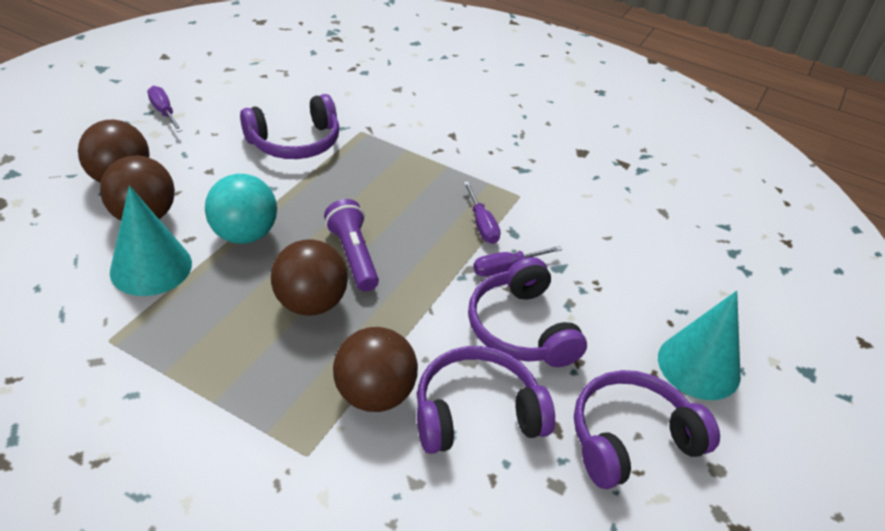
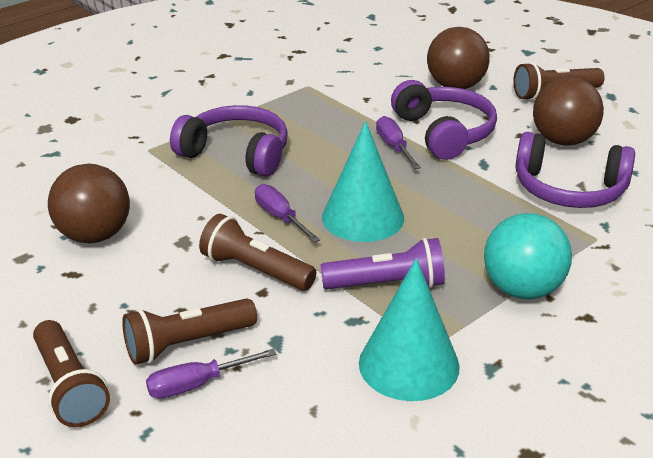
brown ball: [78,120,150,183] [100,155,175,221] [271,239,348,316] [333,327,418,412] = 4 -> [48,164,130,243] [427,27,490,89] [533,77,604,146] = 3
brown flashlight: none = 0 -> [33,320,110,427] [122,298,257,365] [199,214,316,291] [513,62,605,100] = 4
purple headphones: [240,94,339,159] [417,346,555,454] [468,257,587,367] [574,370,720,489] = 4 -> [170,105,288,177] [391,80,497,160] [515,132,635,208] = 3

